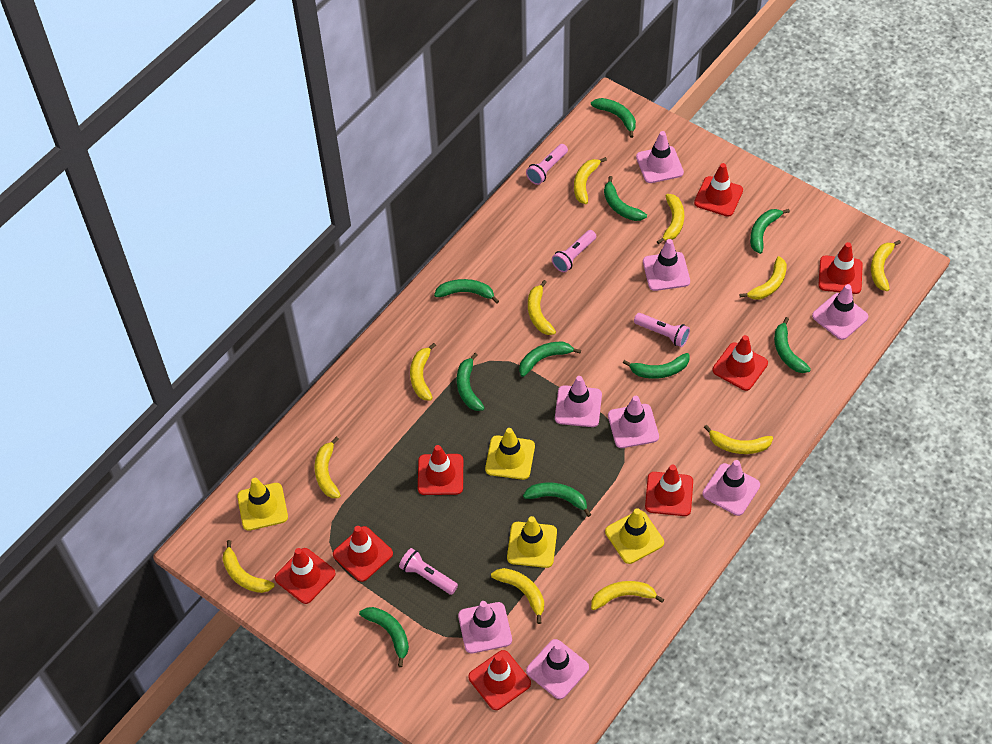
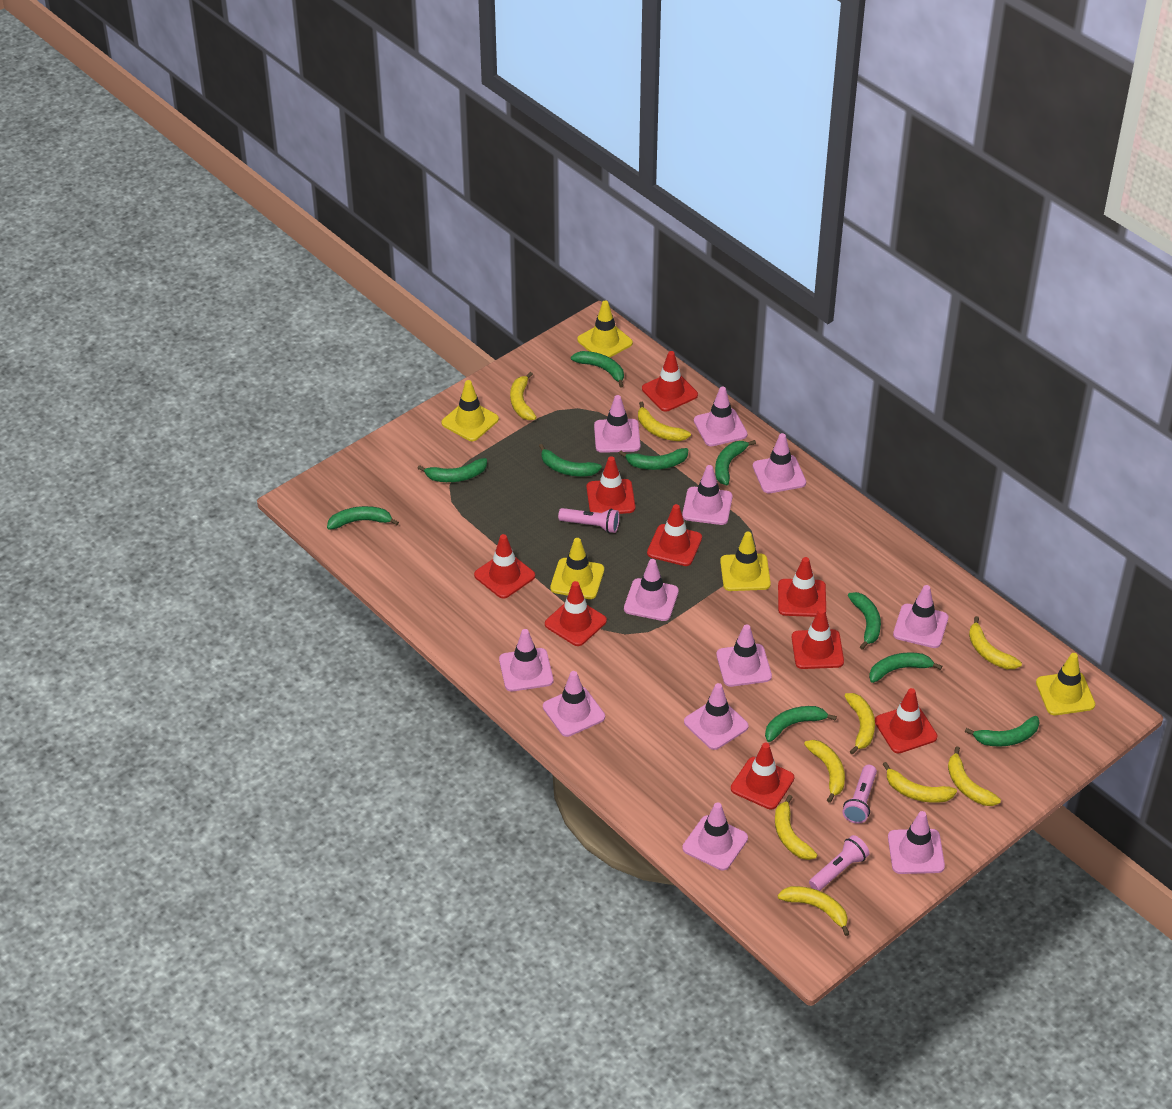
pink flashlight: [399,548,458,595] [526,144,568,185] [552,230,596,272] [634,313,690,347] = 4 -> [558,508,619,533] [809,835,870,891] [843,765,877,824] = 3
pink traffic cone: [458,601,512,653] [526,639,589,699] [555,376,602,427] [608,396,659,448] [636,131,684,183] [643,239,690,291] [702,460,760,516] [812,284,868,340] = 8 -> [499,629,553,691] [543,671,605,737] [594,395,640,453] [624,559,679,621] [682,465,733,525] [682,802,748,870] [684,683,749,750] [694,387,748,446] [716,624,772,687] [753,433,806,493] [888,811,945,874] [893,585,948,648] = 12
red traffic cone: [275,548,336,604] [333,526,393,582] [418,445,463,495] [468,650,531,710] [645,465,693,516] [694,163,743,217] [712,335,768,391] [818,242,863,294] = 8 -> [474,534,535,599] [545,581,607,646] [587,456,635,514] [642,351,698,412] [647,504,702,566] [731,742,794,810] [778,557,826,617] [792,608,844,669] [875,688,938,754] = 9
yellow banana: [222,540,275,593] [314,437,341,498] [410,343,436,401] [491,568,544,624] [528,280,556,335] [574,157,607,204] [591,581,664,610] [657,194,684,244] [704,425,773,454] [739,256,787,300] [871,240,901,291] = 11 -> [510,372,536,420] [638,402,691,441] [775,795,817,860] [778,886,849,936] [804,740,845,803] [845,693,875,755] [883,762,957,803] [948,746,1001,806] [969,616,1022,669] = 9
yellow traffic cone: [237,478,288,531] [485,428,535,480] [507,516,557,568] [605,508,664,564] = 4 -> [441,380,499,441] [550,538,604,599] [577,300,633,358] [720,532,771,591] [1036,653,1095,715] = 5

